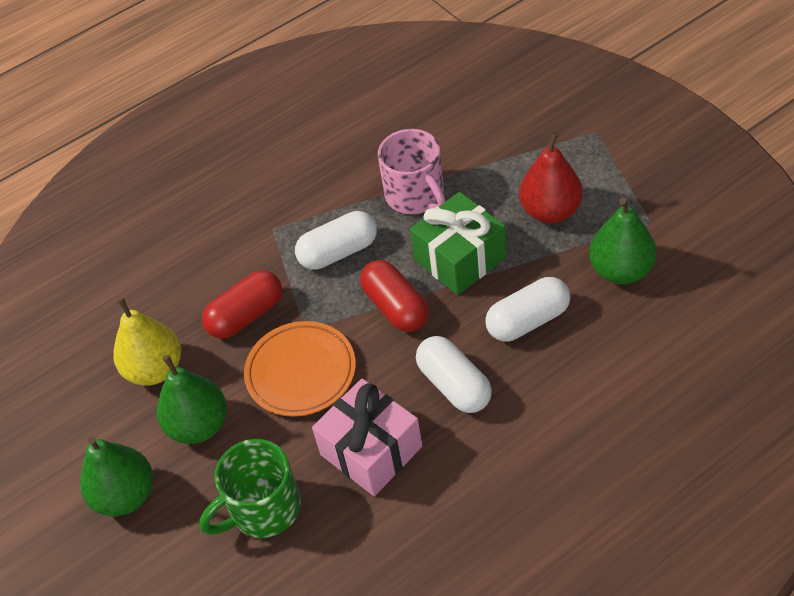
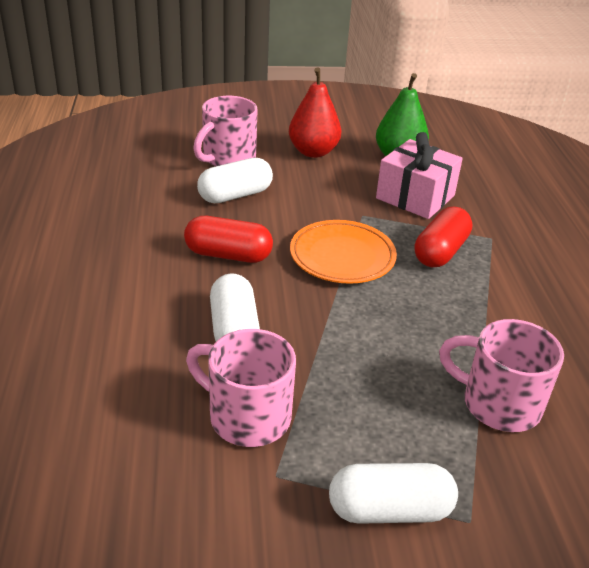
green gift: [410,192,506,295] = 1 -> none = 0
green mug: [199,439,301,538] = 1 -> none = 0
green pear: [80,436,153,517] [157,355,227,444] [589,198,657,284] = 3 -> [376,73,429,156] = 1
pink mug: [378,129,446,214] = 1 -> [186,329,296,447] [193,96,258,167] [439,319,564,432] = 3
yellow pear: [113,297,181,385] = 1 -> none = 0

